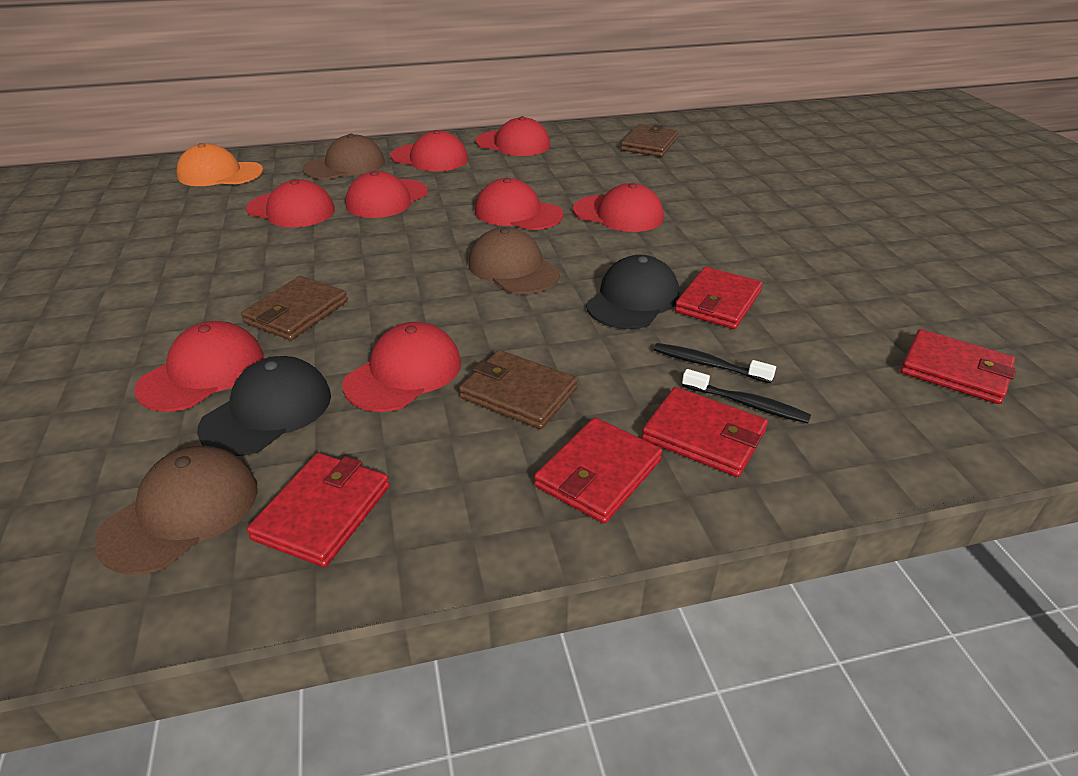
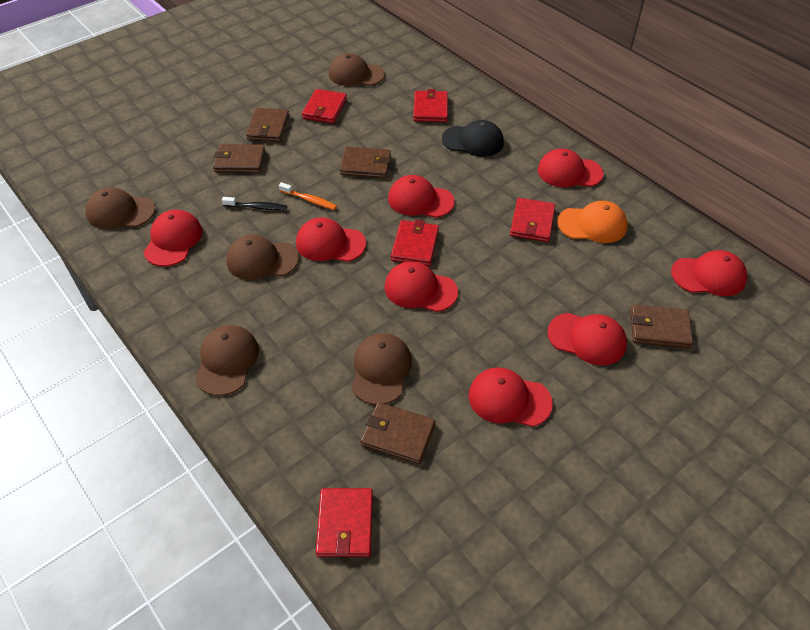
black cap: [197,356,331,456] [586,255,679,329] = 2 -> [442,120,504,157] = 1
black toothbrush: [654,343,776,383] [682,369,811,423] = 2 -> [222,197,287,210] = 1
brown cap: [94,446,258,575] [303,134,385,179] [468,227,560,294] = 3 -> [85,187,155,229] [195,325,259,396] [226,235,299,280] [329,53,385,86] [351,333,412,405] = 5
brown wallet: [241,276,348,340] [459,350,578,429] [621,124,679,157] = 3 -> [213,144,265,173] [246,108,289,142] [340,147,391,178] [360,402,435,464] [630,304,693,348] = 5
orange toothbrush: none = 0 -> [279,182,337,210] = 1

